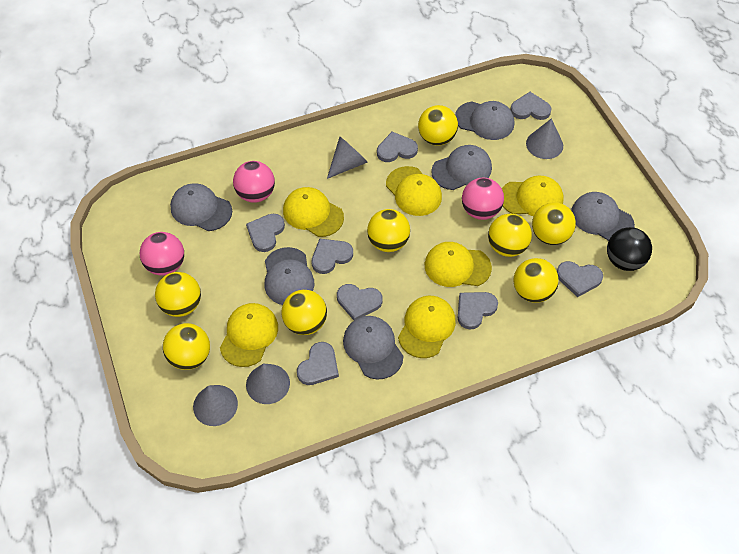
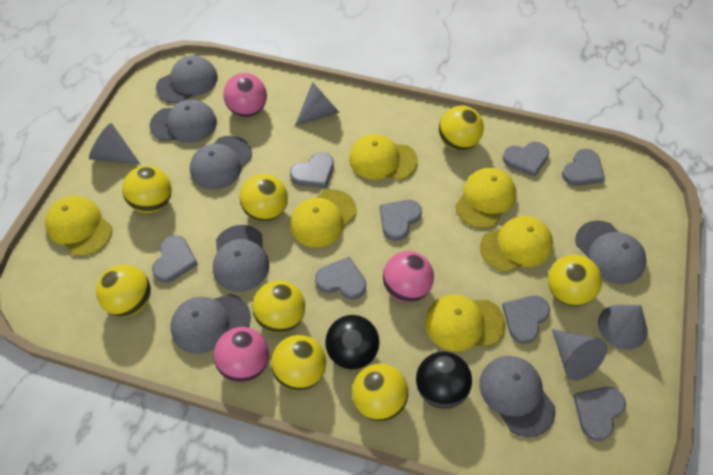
black ball: [607,227,652,271] = 1 -> [325,315,379,370] [416,352,472,409] = 2
grey cap: [170,183,232,231] [265,247,314,305] [343,316,403,379] [431,145,492,190] [455,101,514,140] [571,192,635,241] = 6 -> [149,99,217,143] [156,55,218,104] [170,294,251,354] [190,136,252,190] [213,225,269,292] [479,356,555,438] [575,220,646,284] = 7

